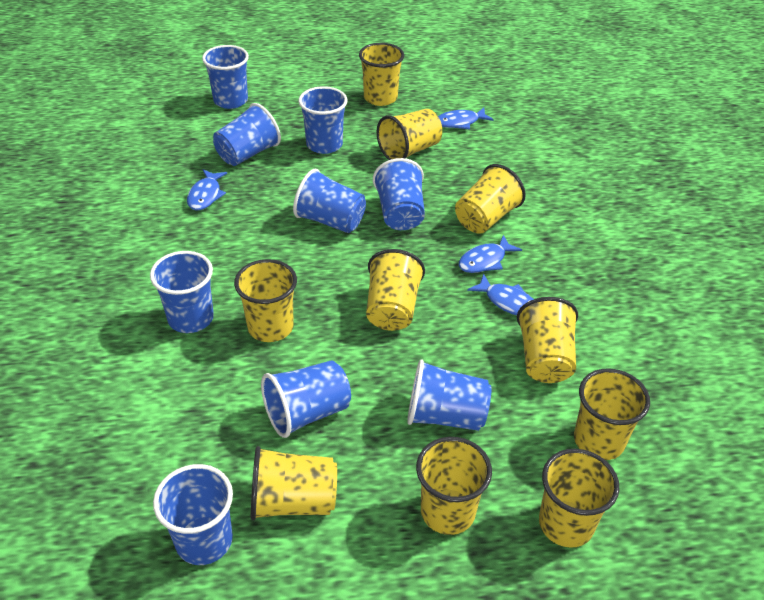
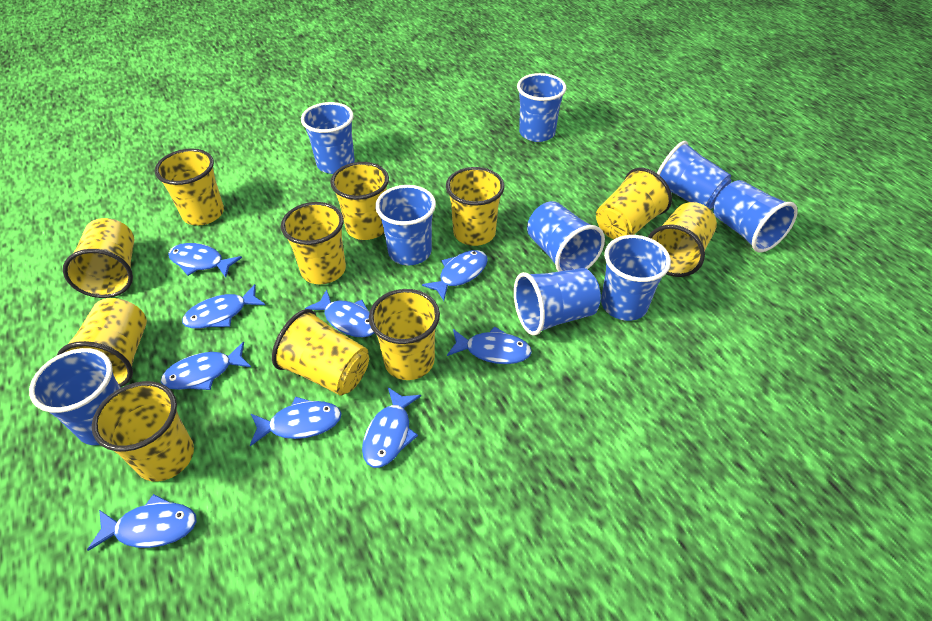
blue fish: [187,169,227,210] [438,108,494,130] [459,235,522,273] [467,273,534,315] = 4 -> [87,494,197,551] [161,342,251,390] [168,243,242,278] [182,284,265,329] [250,397,342,446] [305,289,374,337] [362,387,421,468] [422,250,488,301] [447,326,532,364] = 9
yellow cup: [234,259,297,342] [251,446,337,520] [359,43,404,106] [366,249,425,331] [376,109,442,160] [416,437,492,535] [455,164,526,234] [517,297,578,383] [539,449,620,548] [574,368,650,460] = 10 -> [57,298,147,387] [63,218,134,298] [92,381,194,482] [155,149,224,225] [272,309,369,396] [281,202,346,284] [330,162,389,240] [369,289,440,380] [446,167,504,246] [596,168,672,240] [648,202,717,277] = 11

